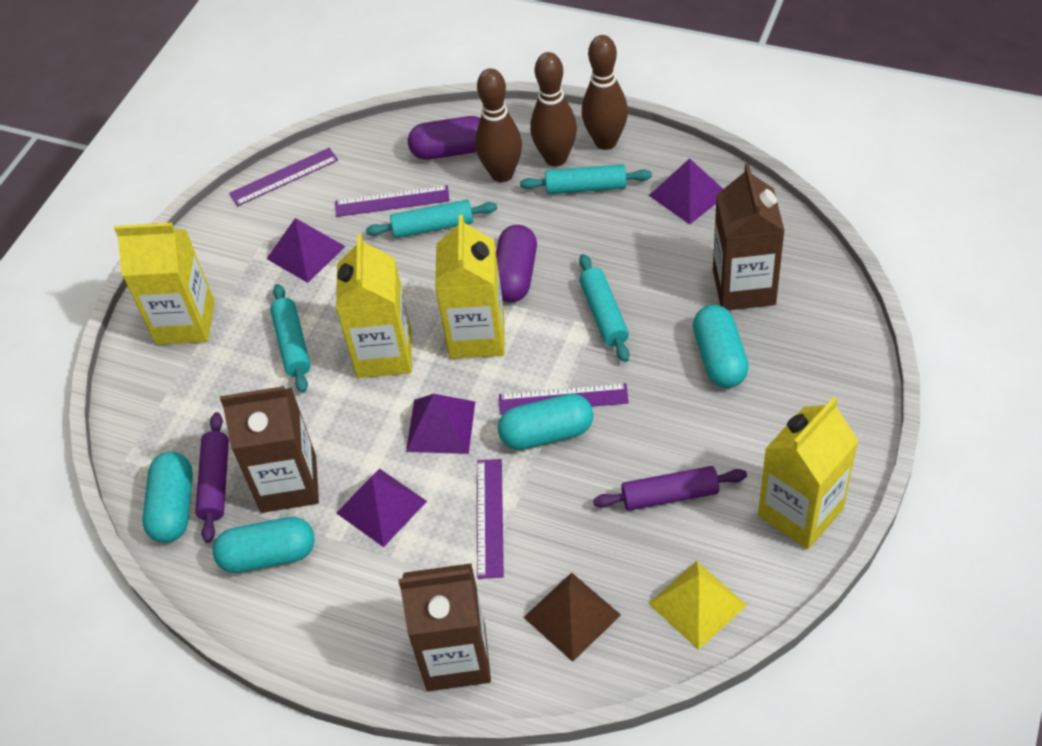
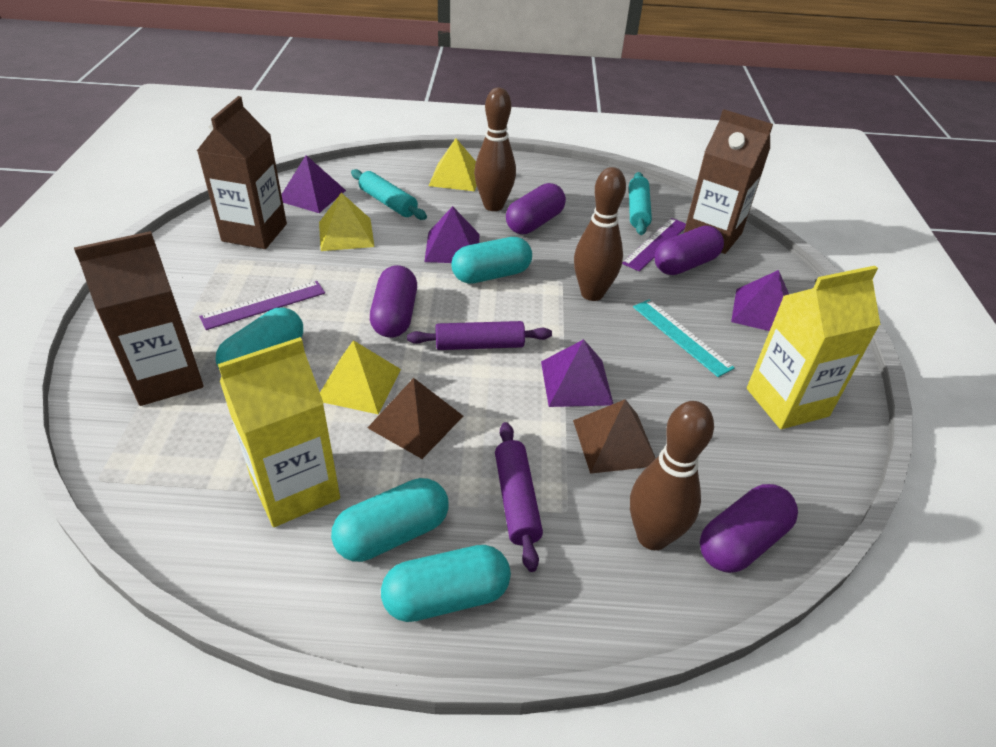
brown pyramid: [523,573,621,662] = 1 -> [368,378,463,459] [573,399,656,474] = 2
purple capsule: [408,116,480,160] [496,225,537,302] = 2 -> [370,265,417,338] [506,183,566,234] [654,226,724,275] [700,484,798,573] = 4
purple ruler: [229,148,338,206] [335,185,450,217] [477,459,504,579] [499,383,629,415] = 4 -> [199,281,325,330] [622,218,686,272] = 2
turquoise rolling pin: [270,284,311,393] [366,200,497,238] [520,164,652,194] [579,254,629,362] = 4 -> [351,169,427,220] [629,172,652,235] = 2
turquoise ruler: none = 0 -> [633,299,735,377] = 1
yellow carton: [114,223,215,345] [336,234,412,378] [435,215,505,359] [758,397,858,549] = 4 -> [218,337,340,527] [747,266,880,429] = 2
yellow pyramid: [648,561,747,650] = 1 -> [319,193,375,251] [320,340,401,414] [429,138,477,191] = 3

